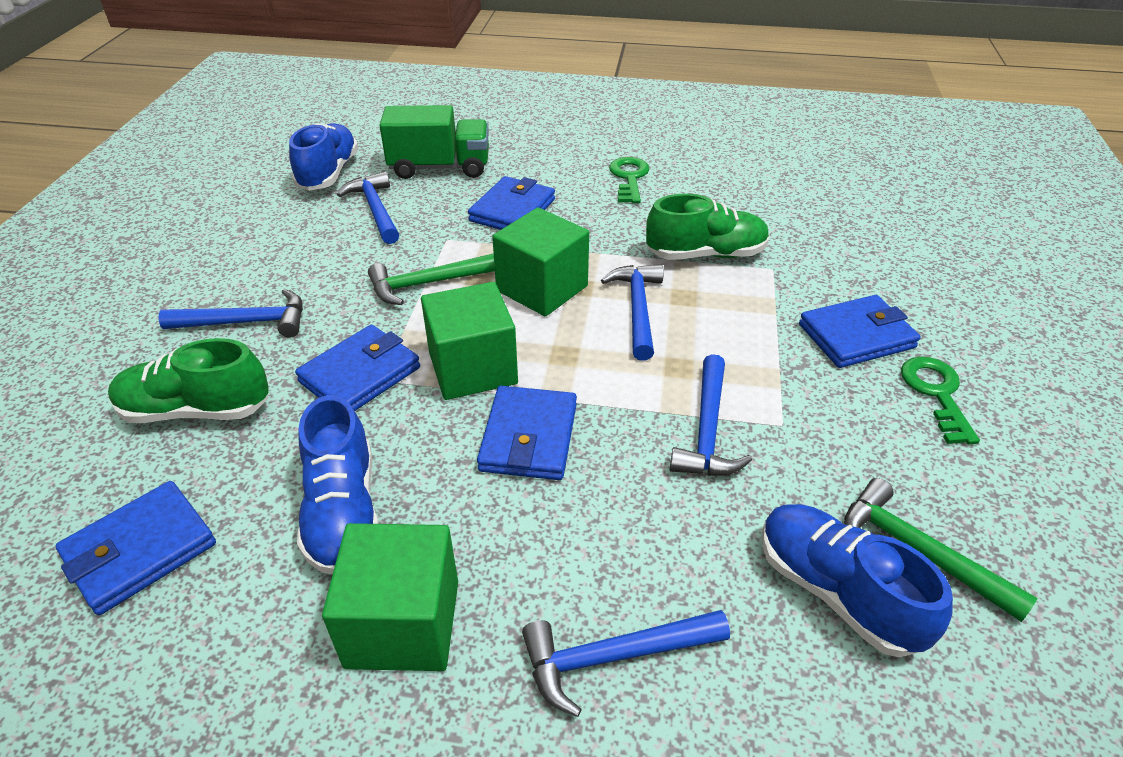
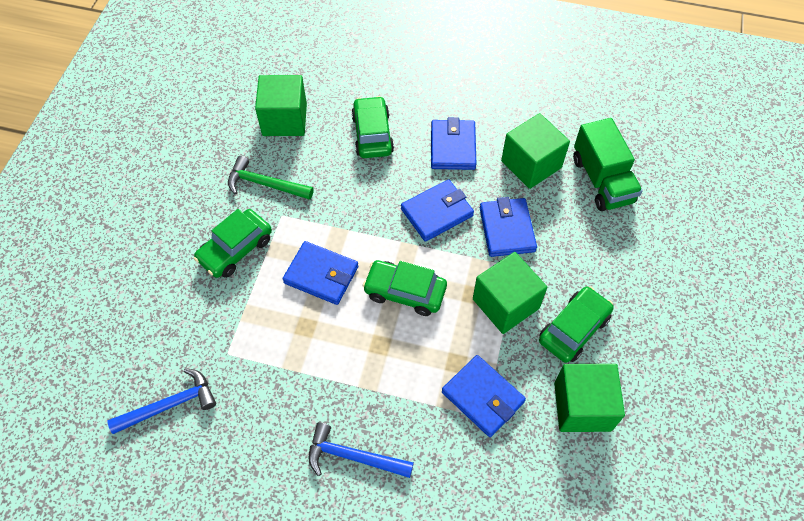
blue hammer: [159,289,303,338] [337,171,399,244] [522,610,730,717] [601,264,663,361] [670,354,752,476] = 5 -> [107,368,216,434] [308,422,414,478] = 2
blue shoe: [289,123,358,191] [297,395,379,575] [762,504,953,657] = 3 -> none = 0
green car: none = 0 -> [194,209,272,278] [351,96,394,158] [363,260,447,316] [539,286,614,363] = 4
green cube: [322,523,458,671] [421,282,518,400] [492,207,589,317] = 3 -> [255,75,307,136] [473,252,547,334] [501,113,570,189] [554,364,625,432] = 4
green hammer: [368,253,495,305] [844,478,1038,622] = 2 -> [228,156,314,200] = 1
green key: [609,157,649,203] [901,357,980,444] = 2 -> none = 0
green shoe: [108,338,269,423] [646,194,770,260] = 2 -> none = 0

